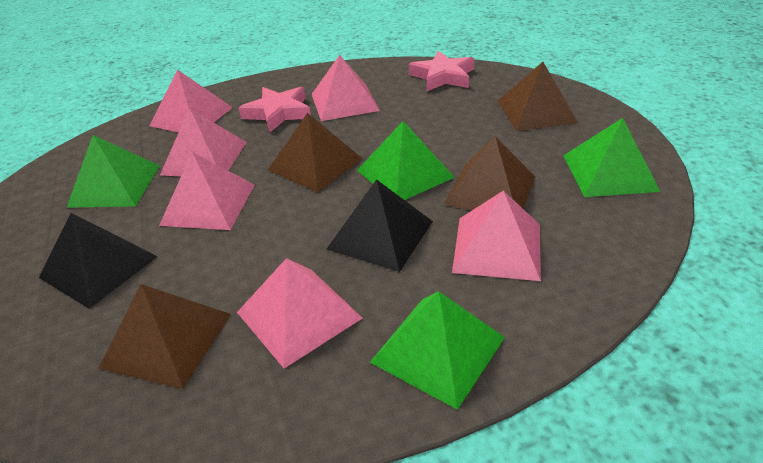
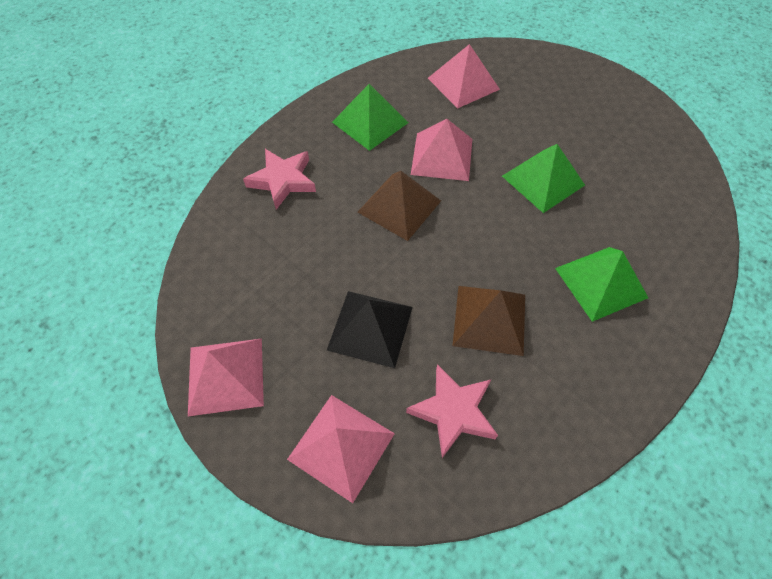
black pyramid: [39,213,158,309] [327,179,433,272] = 2 -> [327,291,413,368] = 1
brown pyramid: [98,284,231,389] [268,113,363,193] [444,136,535,211] [498,62,578,131] = 4 -> [358,171,441,241] [453,286,525,356] = 2
green pyramid: [66,135,160,208] [357,121,455,200] [370,291,505,410] [563,118,660,197] = 4 -> [332,84,409,151] [502,144,585,213] [555,247,648,322] = 3
pink pyramid: [149,70,233,132] [159,152,255,230] [160,108,247,177] [237,258,362,368] [312,55,380,121] [452,191,541,281] = 6 -> [188,339,264,416] [287,395,395,503] [411,119,472,181] [428,44,500,109] = 4

